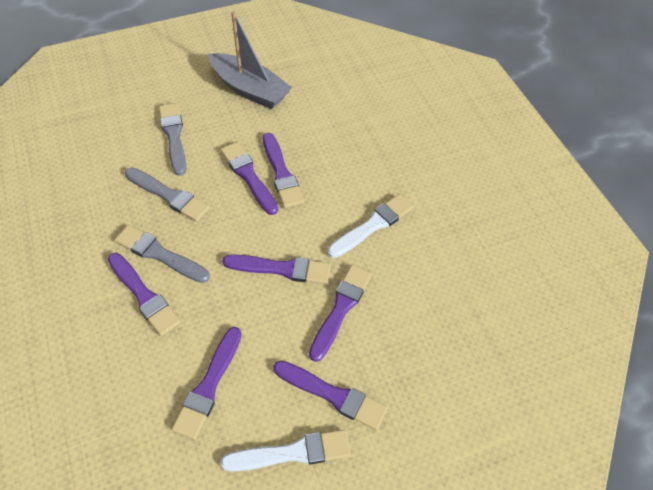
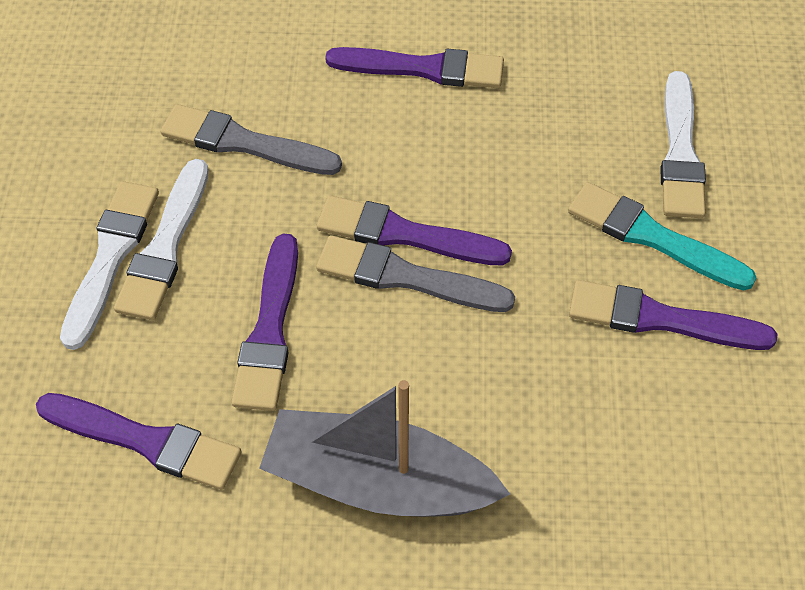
grey brush: [115,225,210,283] [125,167,210,222] [159,103,186,176] = 3 -> [161,104,342,175] [316,235,515,312] = 2
purple brush: [108,253,181,336] [172,327,242,440] [221,142,278,215] [222,254,331,284] [263,133,304,208] [273,361,388,430] [309,265,372,362] = 7 -> [36,393,241,490] [231,234,298,411] [317,195,512,265] [325,47,504,88] [569,280,777,350] = 5
turquoise brush: none = 0 -> [568,182,756,291] = 1
white brush: [221,429,351,472] [328,194,413,258] = 2 -> [60,181,159,350] [114,159,209,320] [660,71,706,218] = 3

